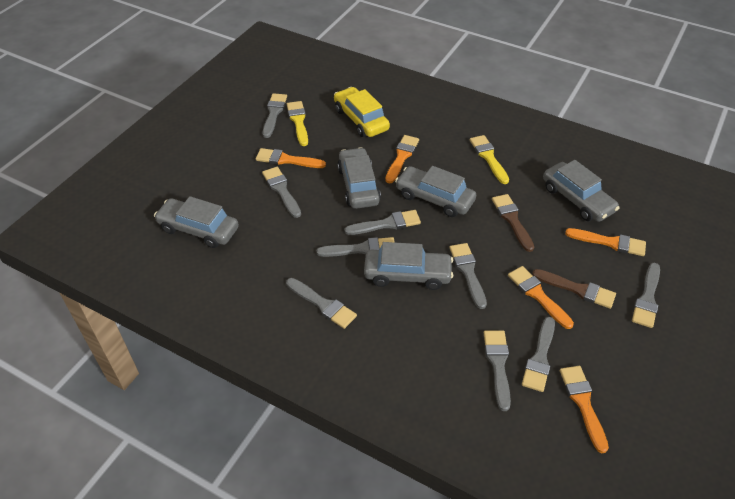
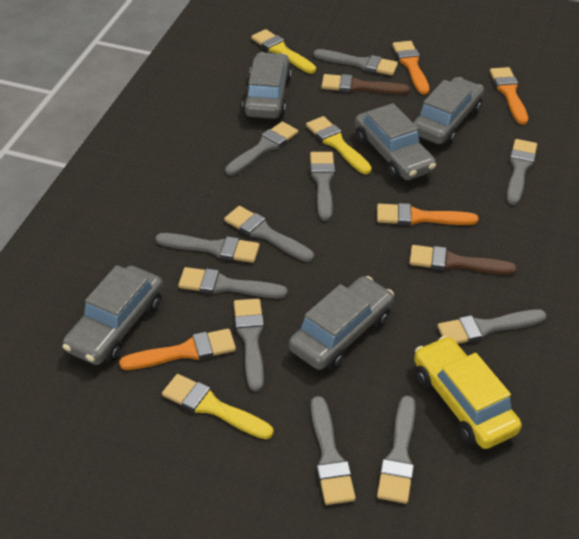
grey brush: [262,167,301,218] [263,93,287,138] [286,278,357,329] [317,237,394,257] [344,210,421,235] [449,243,487,309] [484,330,511,411] [522,317,555,392] [632,263,660,328] = 9 -> [156,233,260,263] [178,267,288,298] [224,206,314,262] [225,121,298,175] [234,299,264,392] [310,152,335,221] [311,396,356,505] [314,49,398,76] [377,396,416,504] [437,309,547,344] [507,139,537,205] = 11
orange brush: [256,148,326,168] [385,135,419,183] [508,266,574,329] [560,366,609,453] [565,228,646,256] = 5 -> [119,329,236,370] [377,203,479,225] [393,41,429,95] [490,67,528,125] = 4
yellow brush: [287,101,308,146] [470,135,509,184] = 2 -> [162,374,273,439] [251,29,316,74] [306,116,372,174] = 3

